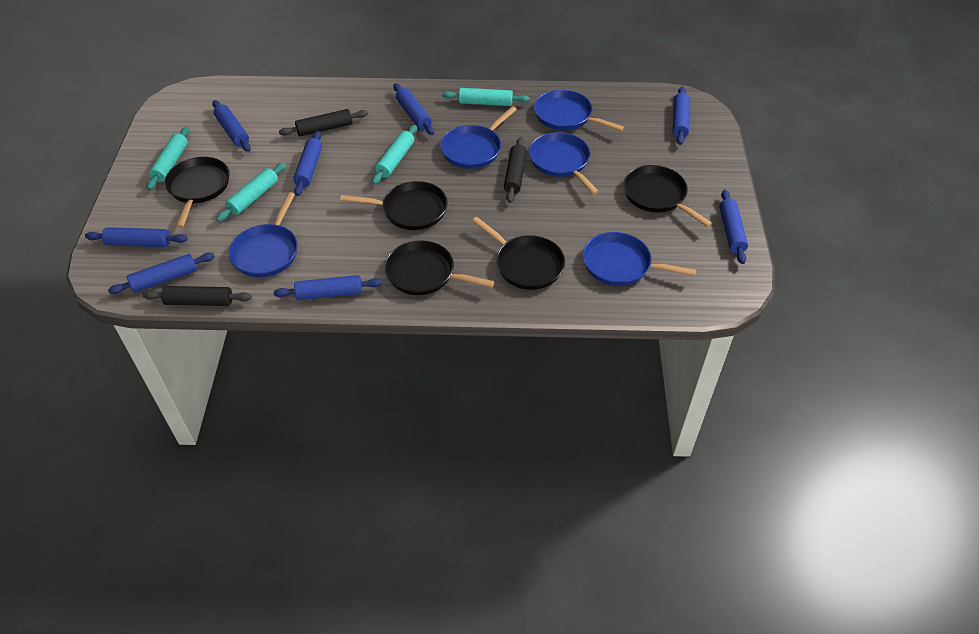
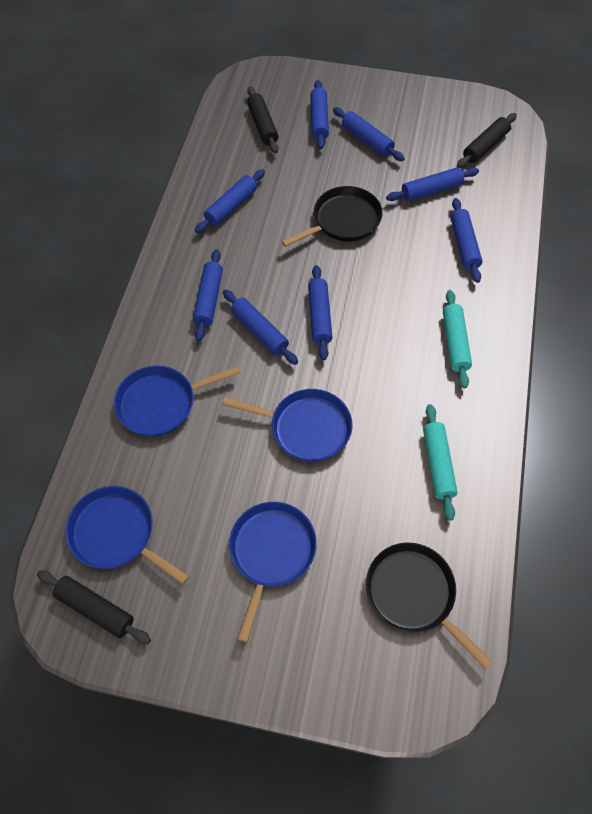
black pan: [165,157,230,228] [340,181,448,230] [384,240,495,295] [472,217,565,290] [623,165,712,227] = 5 -> [281,186,383,247] [366,543,493,669] = 2
blue pan: [229,192,298,277] [440,106,517,169] [529,132,599,195] [534,90,624,131] [583,232,696,286] = 5 -> [65,486,189,584] [114,366,240,437] [223,389,353,462] [229,502,317,642] = 4
turquoise rolling pin: [147,127,189,190] [216,163,286,222] [372,125,417,185] [442,88,530,106] = 4 -> [423,404,458,521] [443,290,472,388] = 2

